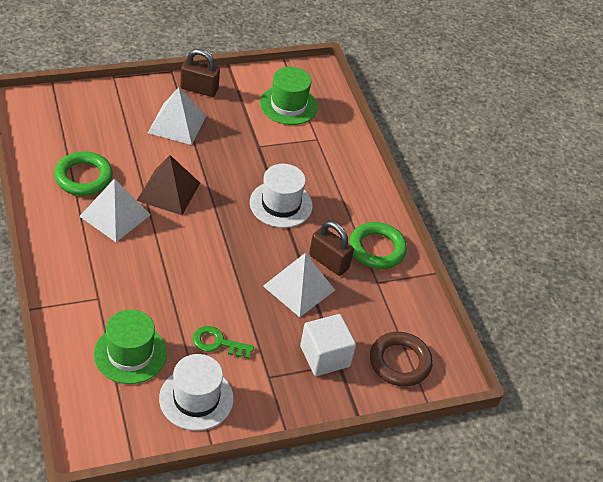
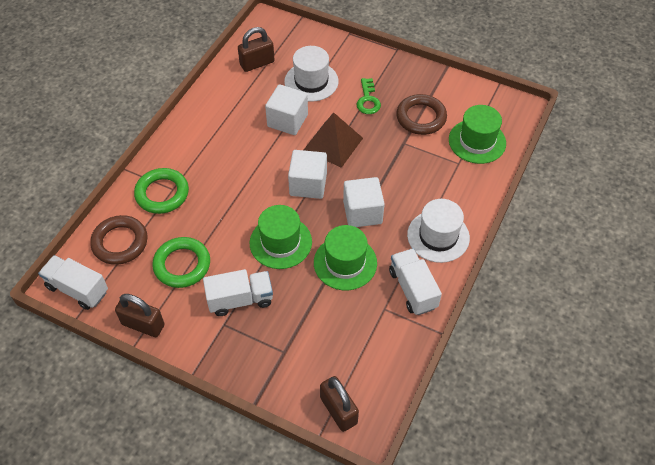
brown padlock: [180,49,220,97] [309,221,354,276] = 2 -> [115,294,165,337] [238,27,275,72] [320,376,359,432] = 3
brown ring: [370,332,433,387] = 1 -> [90,215,148,265] [396,94,447,135] = 2
green hat: [94,309,167,384] [260,67,318,125] = 2 -> [250,205,312,269] [314,225,377,290] [449,105,506,164] = 3
white cube: [300,314,356,376] = 1 -> [265,84,308,135] [288,150,327,199] [343,177,385,227] = 3
white pyramid: [79,179,151,242] [148,87,206,145] [263,253,335,317] = 3 -> none = 0
white truck: none = 0 -> [38,255,108,310] [203,269,273,316] [389,248,442,315] = 3

